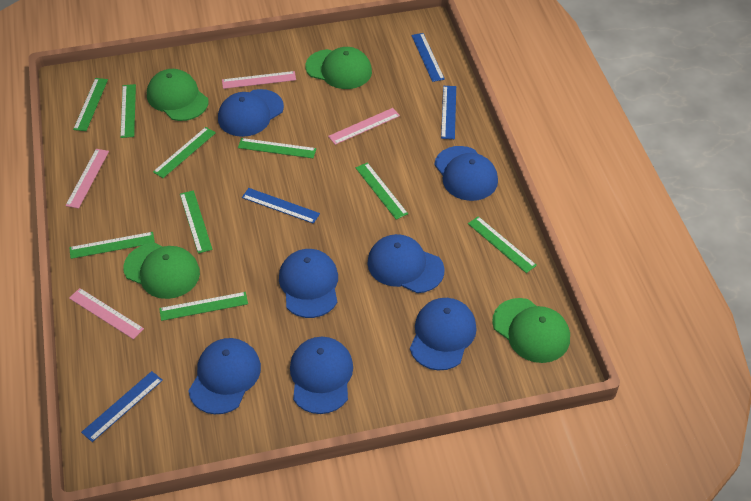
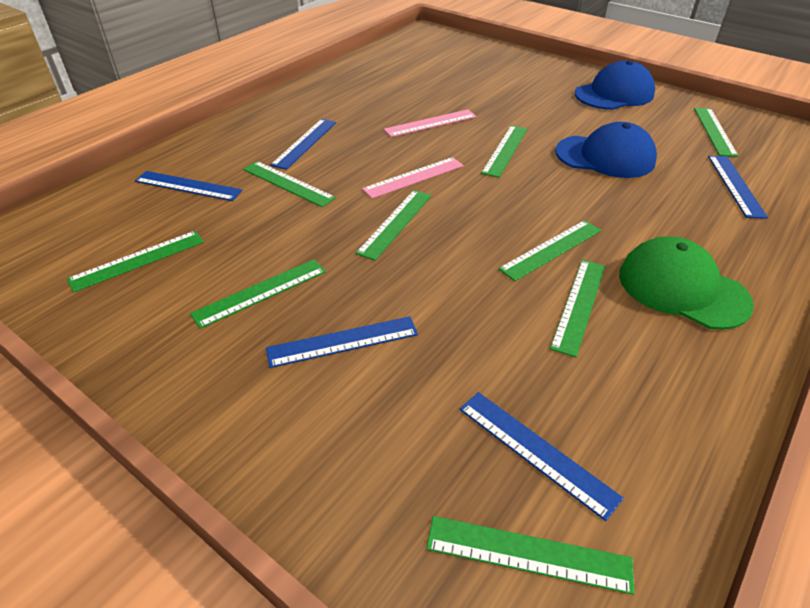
blue cap: [188,338,261,414] [218,89,284,137] [279,249,338,318] [290,337,353,414] [367,234,445,293] [410,298,477,370] [434,146,498,201] = 7 -> [555,122,657,178] [575,60,655,110] = 2
blue ruler: [81,371,163,442] [242,188,320,224] [411,33,445,82] [441,86,456,139] = 4 -> [135,171,243,201] [266,316,418,368] [270,119,336,170] [460,392,624,521] [708,156,768,219] = 5
green cap: [123,243,200,299] [147,69,208,121] [305,47,372,89] [492,298,570,363] = 4 -> [619,236,754,330] = 1
pink ruler: [65,149,109,209] [69,288,144,339] [222,71,296,89] [328,108,400,145] = 4 -> [362,157,464,199] [384,109,477,137] = 2

